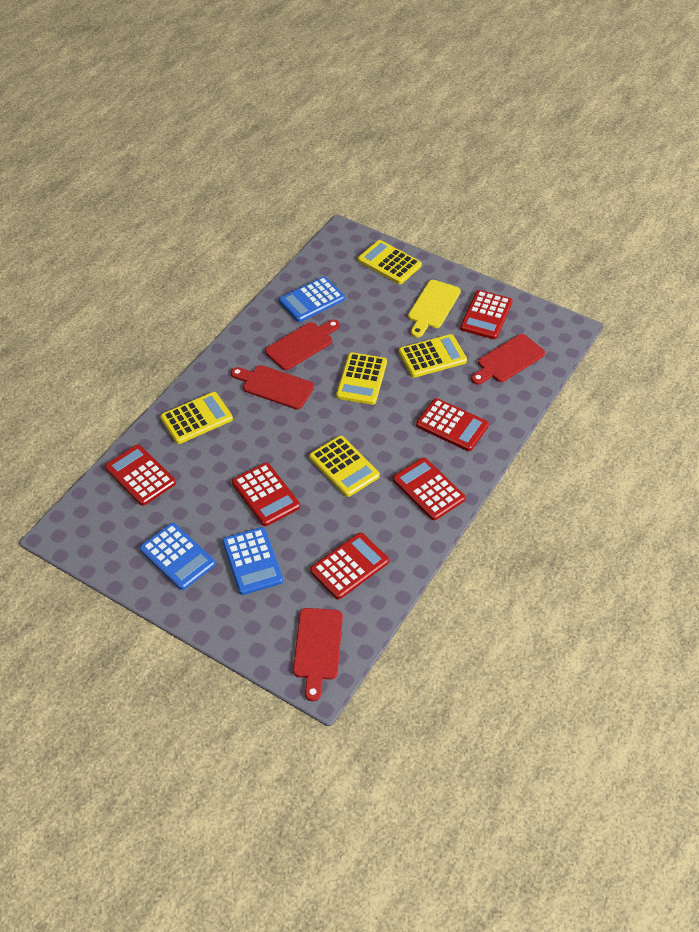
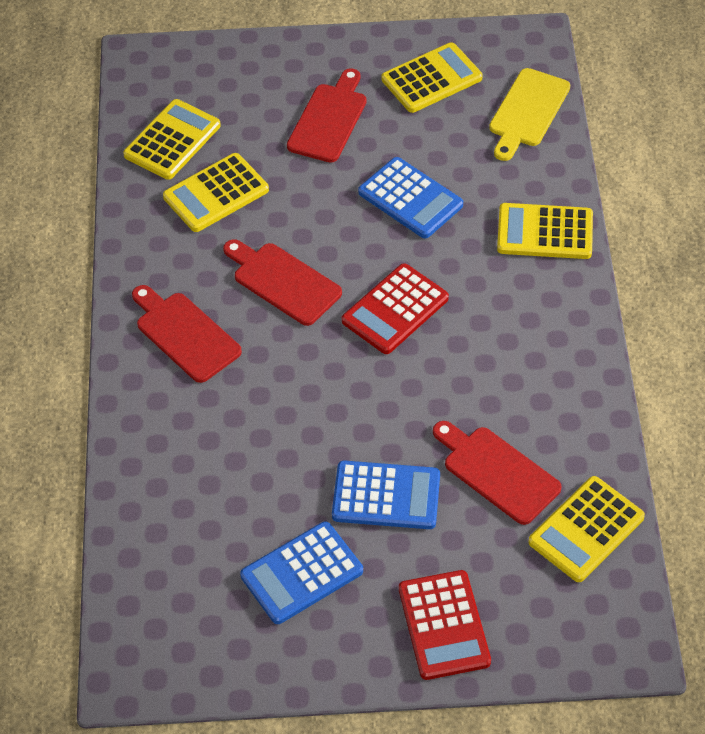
red calculator: [105,444,176,506] [232,463,300,526] [310,533,389,599] [393,458,465,520] [416,398,489,451] [460,290,513,339] = 6 -> [342,263,449,354] [399,570,491,680] = 2

